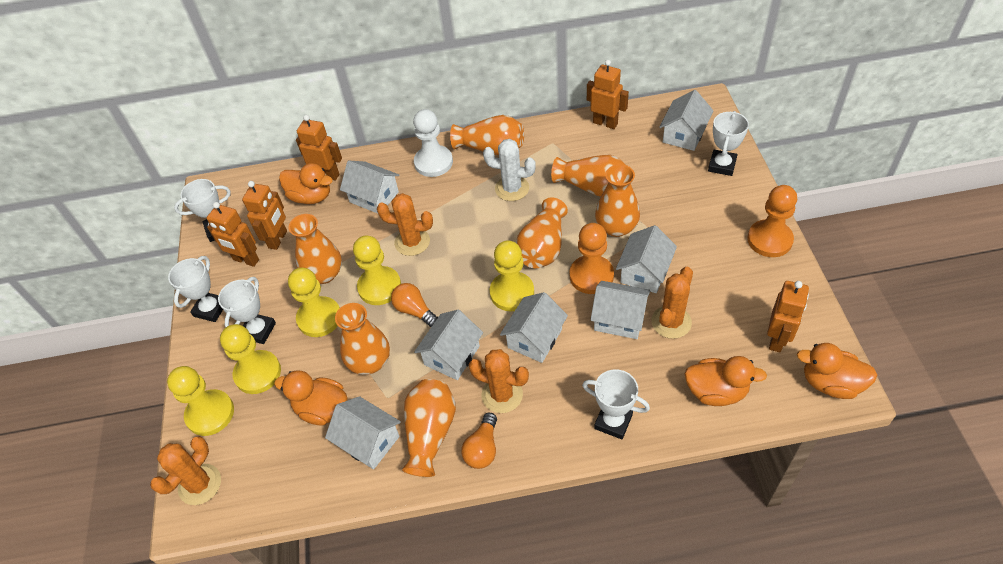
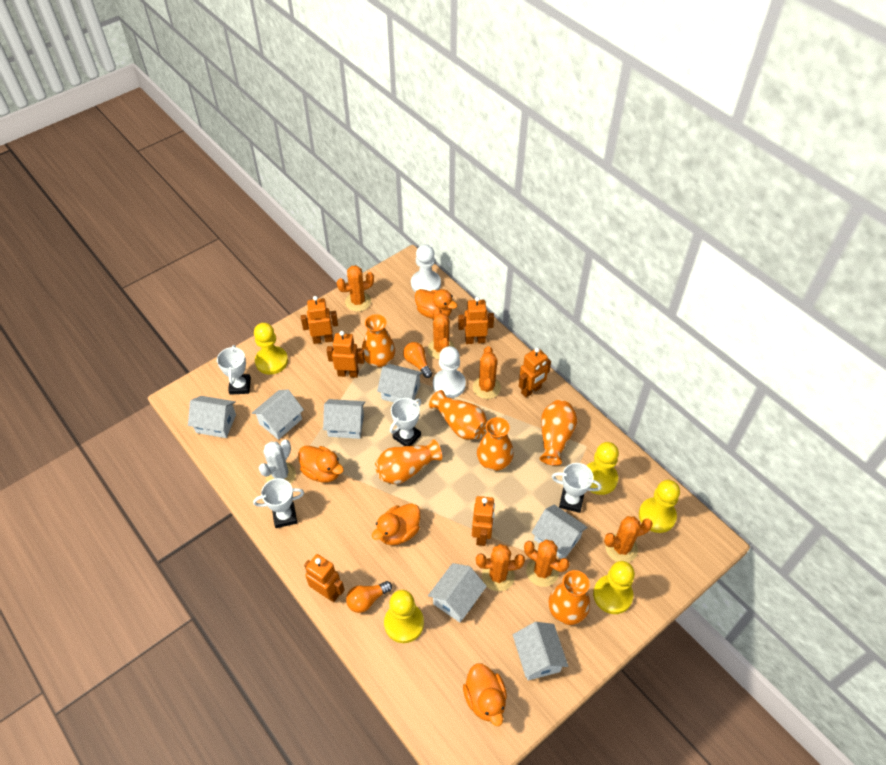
orange cactus: [150,436,221,505] [377,193,433,256] [469,349,529,413] [651,267,693,339] = 4 -> [337,265,374,312] [428,308,455,359] [473,346,501,399] [476,544,525,591] [524,540,570,587] [604,516,653,563] = 6
orange pawn: [570,223,614,294] [747,185,797,257] = 2 -> none = 0
orange robot: [207,202,259,267] [242,181,287,250] [296,115,342,180] [587,60,629,129] [767,281,809,352] = 5 -> [301,296,338,344] [304,554,345,602] [327,331,365,378] [458,297,494,344] [472,496,495,546] [519,348,551,398] = 6
orange vase: [289,214,342,284] [335,303,390,375] [402,379,456,477] [450,115,524,155] [516,198,568,268] [551,155,626,197] [595,164,640,237] = 7 -> [362,314,395,367] [375,439,442,484] [429,390,487,440] [477,417,514,471] [540,400,577,466] [549,570,590,625] = 6
white pawn: [413,109,453,177] = 1 -> [411,244,441,292] [433,346,466,398] = 2
white trophy: [168,256,223,322] [174,179,231,242] [218,277,276,344] [582,369,650,439] [708,111,749,176] = 5 -> [217,345,251,395] [253,478,304,528] [390,398,421,446] [552,463,602,513] = 4

